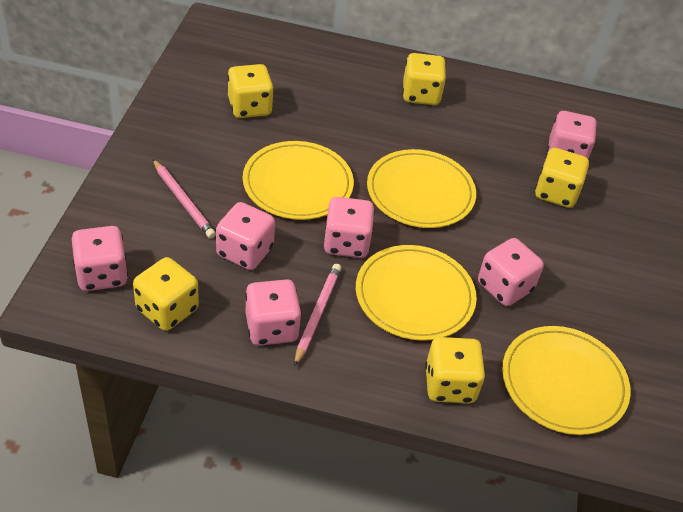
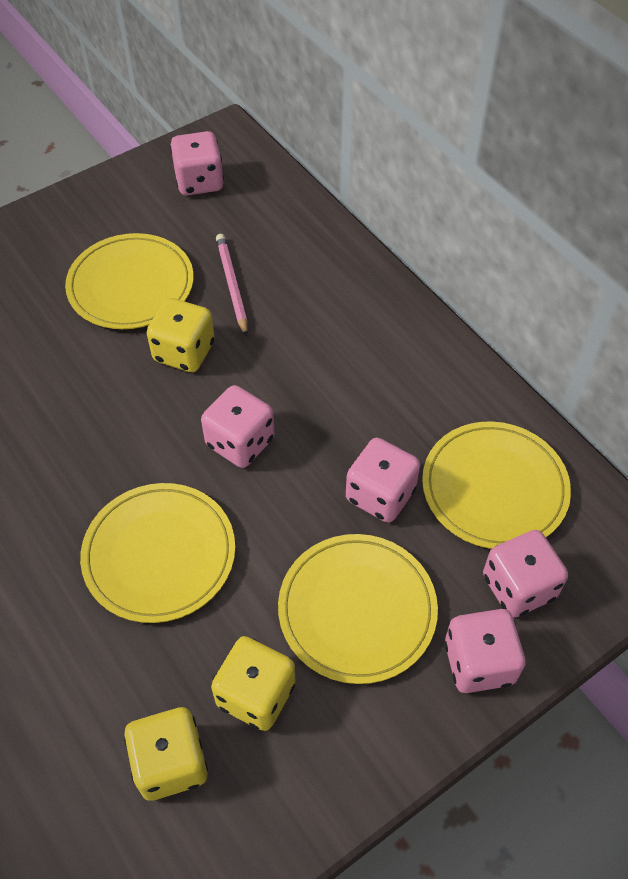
pink dice: [72,226,128,291] [216,202,275,270] [245,279,302,346] [324,197,375,258] [478,238,544,306] [547,111,597,160] = 6 -> [170,131,224,196] [201,385,275,468] [346,438,420,523] [444,609,525,693] [483,530,568,618] = 5
pink pencil: [153,159,216,239] [294,264,341,367] = 2 -> [216,234,248,337] = 1
yellow dice: [133,257,199,331] [227,64,274,118] [403,53,446,105] [425,337,485,403] [535,148,589,208] = 5 -> [124,707,208,801] [147,298,215,372] [211,636,295,731] = 3

